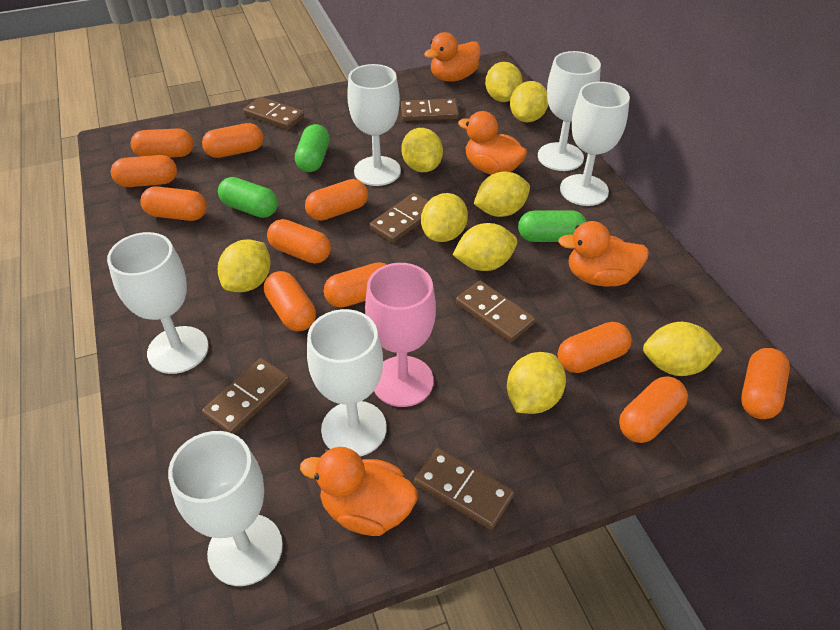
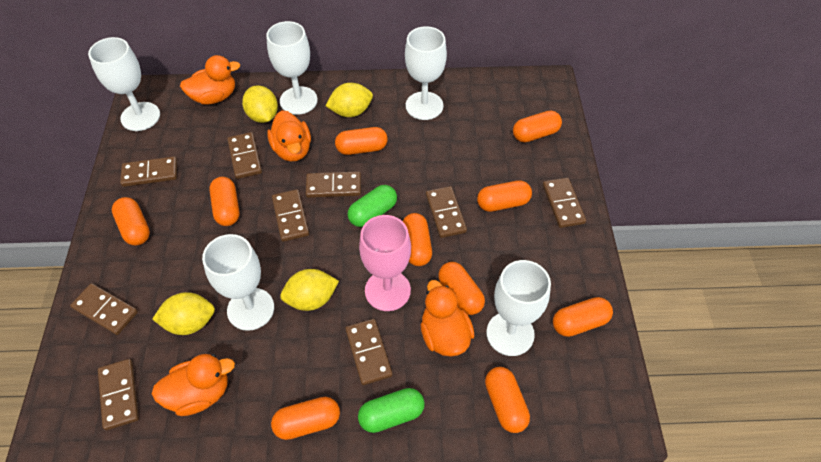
brown domino: [202,358,290,434] [243,97,304,130] [369,193,428,243] [401,99,459,121] [414,448,514,530] [456,281,535,342] = 6 -> [70,283,138,335] [98,359,139,430] [120,156,177,187] [227,132,262,179] [272,189,309,242] [305,171,361,198] [345,319,393,385] [426,186,467,238] [543,178,586,228] = 9
green capsule: [218,177,278,218] [295,124,329,172] [518,210,587,242] = 3 -> [347,185,397,227] [358,388,425,433] = 2
orange capsule: [111,155,177,187] [131,129,194,158] [140,186,207,221] [202,123,263,158] [264,271,316,331] [267,219,331,264] [305,179,368,221] [324,262,387,308] [558,322,632,373] [619,377,688,443] [741,348,790,419] = 11 -> [112,197,150,246] [209,177,239,226] [271,397,340,440] [335,127,388,155] [403,213,432,266] [438,262,485,315] [477,180,532,212] [485,367,530,433] [513,110,562,142] [553,297,613,337] = 10
white goblet: [107,232,209,374] [168,431,283,586] [307,309,387,456] [347,64,401,186] [538,51,601,171] [560,82,630,206] = 6 -> [88,37,160,131] [202,234,274,331] [266,21,318,115] [405,26,447,120] [486,260,551,356] = 5
yellow lemon: [218,239,271,292] [401,128,443,172] [421,193,468,242] [452,223,517,271] [474,171,530,217] [485,62,522,102] [507,352,566,414] [510,81,548,122] [643,322,722,376] = 9 -> [152,292,215,335] [242,86,278,123] [280,269,339,311] [326,83,373,117] = 4

